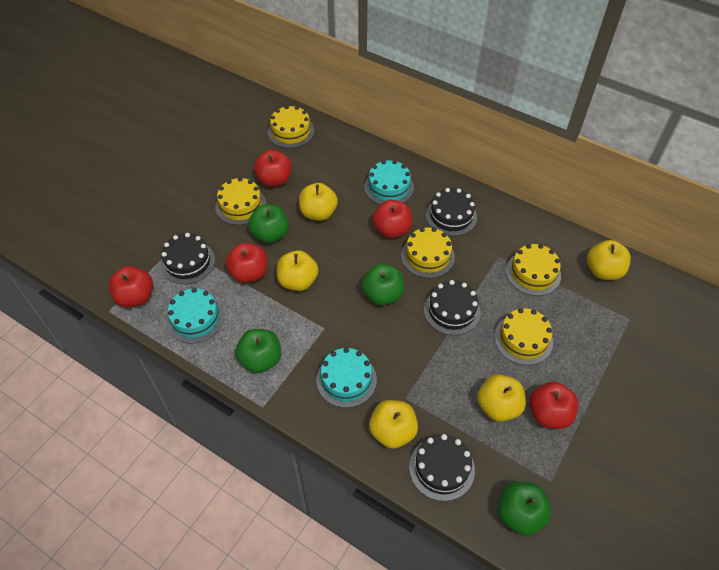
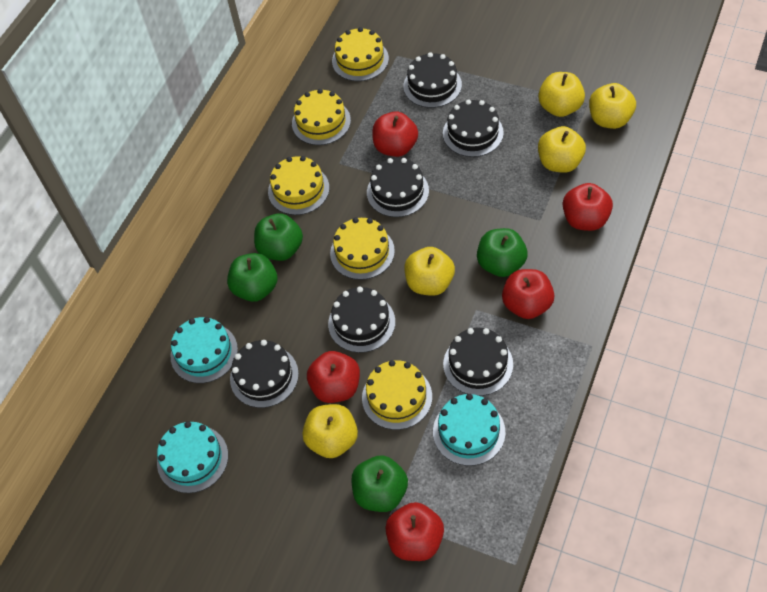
black cake: [161,233,215,284] [409,434,475,501] [424,280,481,335] [426,188,477,236] = 4 -> [230,340,299,408] [328,287,395,353] [367,158,429,217] [403,52,462,108] [443,99,504,157] [443,328,513,396] = 6

